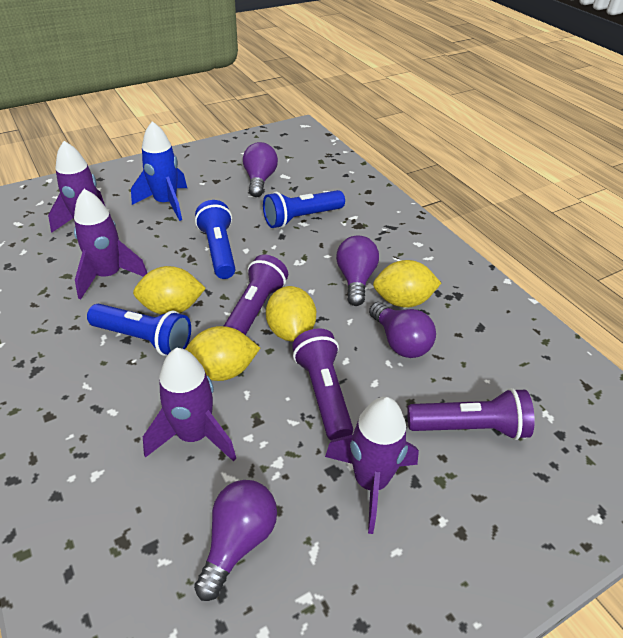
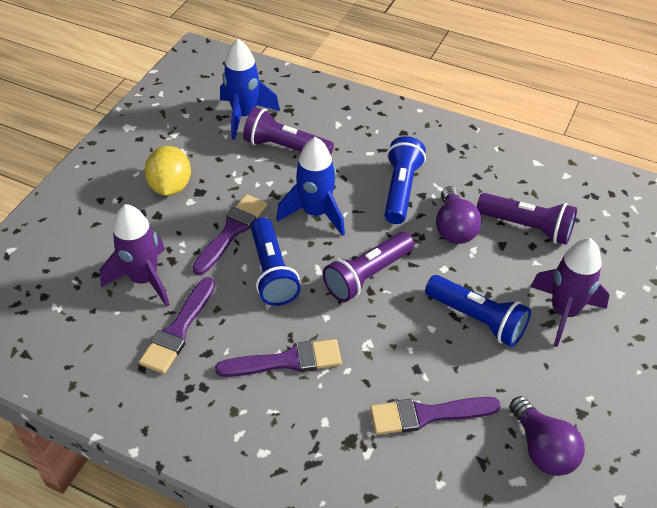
blue rocket: [131,121,187,221] = 1 -> [220,39,280,140] [276,137,345,236] = 2
purple brush: none = 0 -> [139,277,215,374] [192,194,267,275] [215,339,342,377] [370,397,501,435] = 4
purple light bulb: [194,480,277,601] [243,142,278,197] [336,235,379,306] [369,302,436,358] = 4 -> [436,186,482,244] [509,396,585,476] = 2
purple rocket: [48,141,105,233] [74,189,147,300] [143,348,236,462] [325,397,419,534] = 4 -> [100,204,170,307] [530,238,609,347] = 2
yellow lemon: [133,266,206,315] [185,326,260,381] [266,286,316,342] [373,260,441,308] = 4 -> [145,146,191,196] = 1

